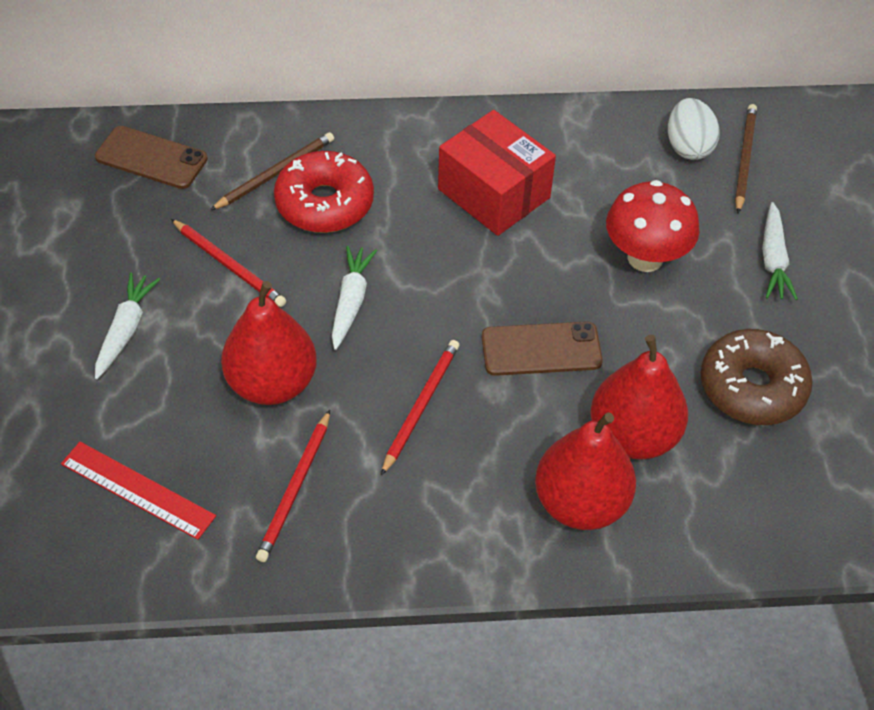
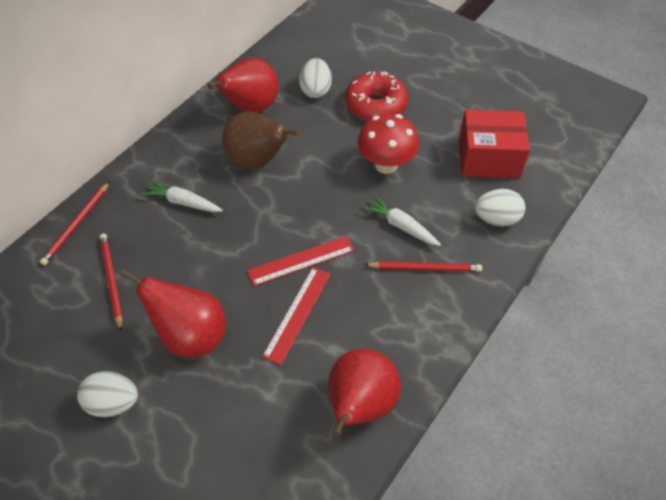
brown donut: [701,329,813,425] = 1 -> none = 0
brown pear: none = 0 -> [222,112,300,170] = 1
brown pencil: [210,132,334,210] [735,104,757,213] = 2 -> none = 0
brown phone: [95,126,208,189] [482,321,603,376] = 2 -> none = 0
red ruler: [61,442,216,540] = 1 -> [247,236,354,286] [262,267,331,365] = 2
white carrot: [95,272,160,380] [332,246,377,350] [762,202,798,300] = 3 -> [140,179,223,212] [362,195,441,246] = 2
white egg: [668,98,720,160] = 1 -> [77,371,138,417] [299,58,332,98] [475,189,525,226] = 3

